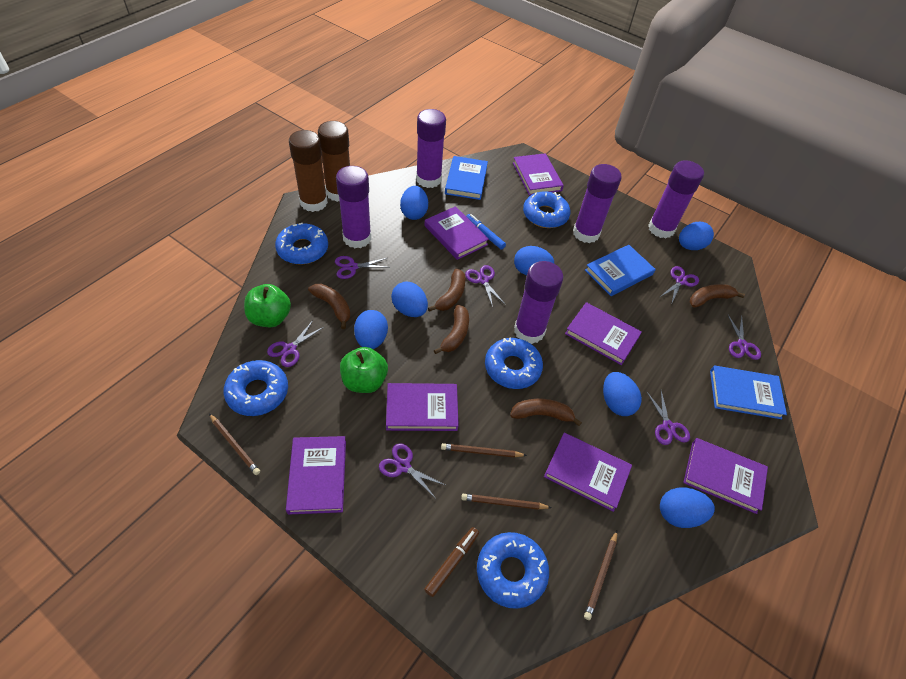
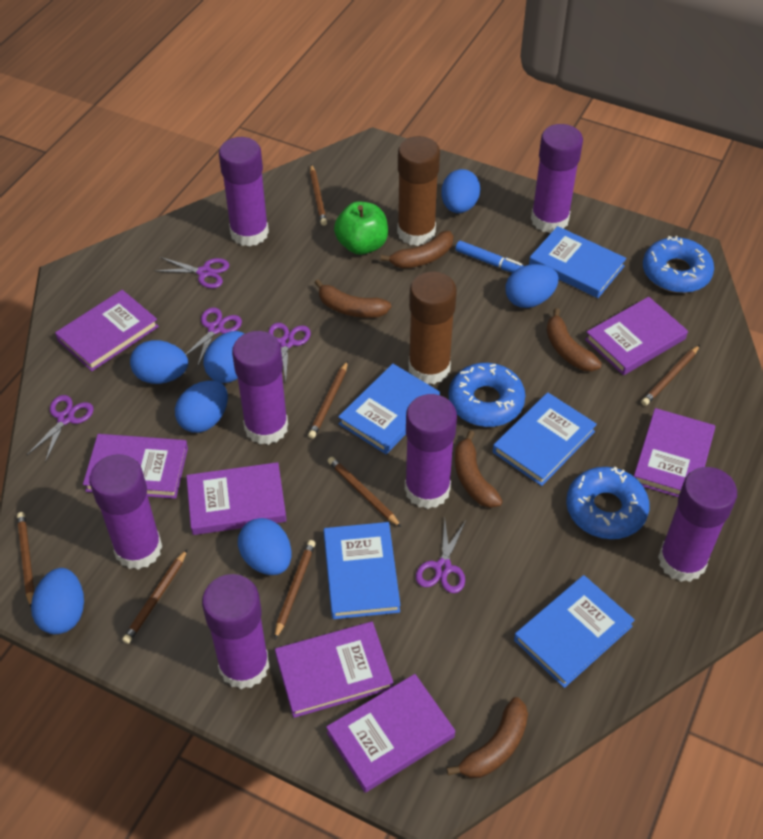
blue book: [445,156,488,200] [585,245,656,296] [710,366,787,419] = 3 -> [323,522,401,619] [338,364,440,454] [493,393,597,486] [514,575,635,688] [529,226,626,298] = 5
blue donut: [223,360,288,416] [275,223,328,264] [477,532,549,609] [485,337,543,389] [523,191,570,228] = 5 -> [448,363,526,427] [566,467,650,539] [643,236,714,293] = 3
brown marker: [424,527,479,597] = 1 -> none = 0
brown pencil: [209,414,260,475] [441,443,527,458] [461,494,552,510] [584,531,617,620] = 4 -> [17,512,34,607] [122,549,187,644] [275,540,316,639] [308,361,348,439] [310,164,327,226] [328,457,402,528] [641,345,700,406] = 7
green apple: [244,284,291,327] [340,347,388,393] = 2 -> [334,201,388,255] = 1
purple glue stick: [336,166,371,248] [416,109,446,188] [514,261,563,344] [573,164,622,243] [648,160,704,238] = 5 -> [89,454,162,570] [202,574,270,689] [219,137,269,247] [232,331,288,445] [405,394,457,509] [531,124,583,233] [658,467,737,582] = 7
purple scissors: [267,321,324,367] [335,256,390,279] [379,444,445,498] [465,265,506,307] [646,391,690,445] [660,266,699,305] [728,315,761,360] = 7 -> [27,395,94,462] [156,257,229,288] [186,307,242,367] [268,323,311,381] [416,519,466,593] = 5

